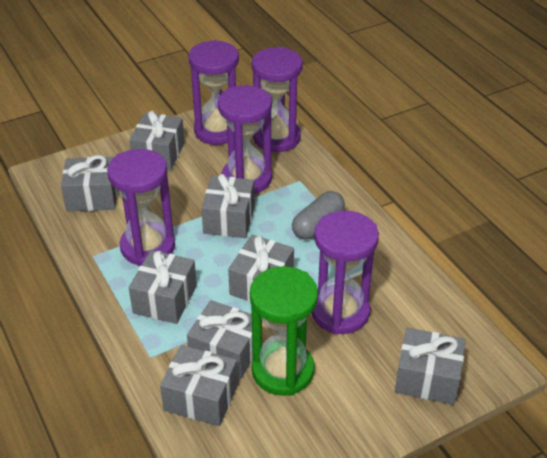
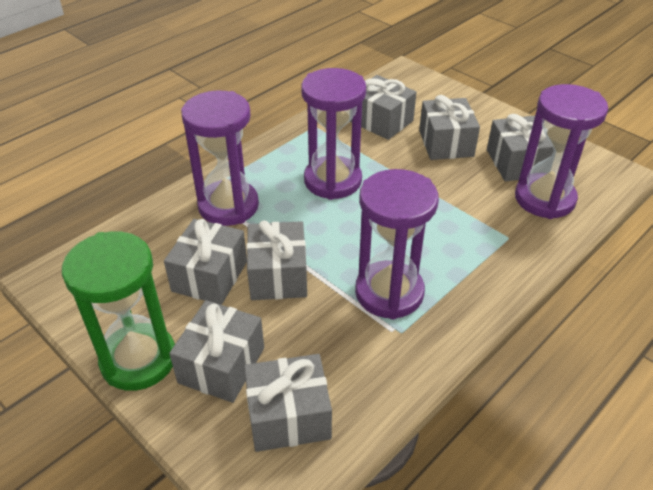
grey capsule: [292,191,345,240] = 1 -> none = 0
grey gift: [61,155,117,211] [129,111,185,171] [129,250,197,324] [160,345,238,426] [187,300,253,379] [201,174,255,238] [228,235,294,302] [395,328,466,405] = 8 -> [164,219,247,305] [169,300,264,403] [244,354,332,452] [247,220,307,300] [350,75,417,140] [419,95,480,160] [487,114,554,181] = 7
purple hourglass: [107,149,175,266] [188,40,239,145] [218,85,272,194] [252,47,303,152] [312,211,379,334] = 5 -> [181,90,259,226] [301,68,366,200] [355,169,439,319] [515,84,608,219] = 4

